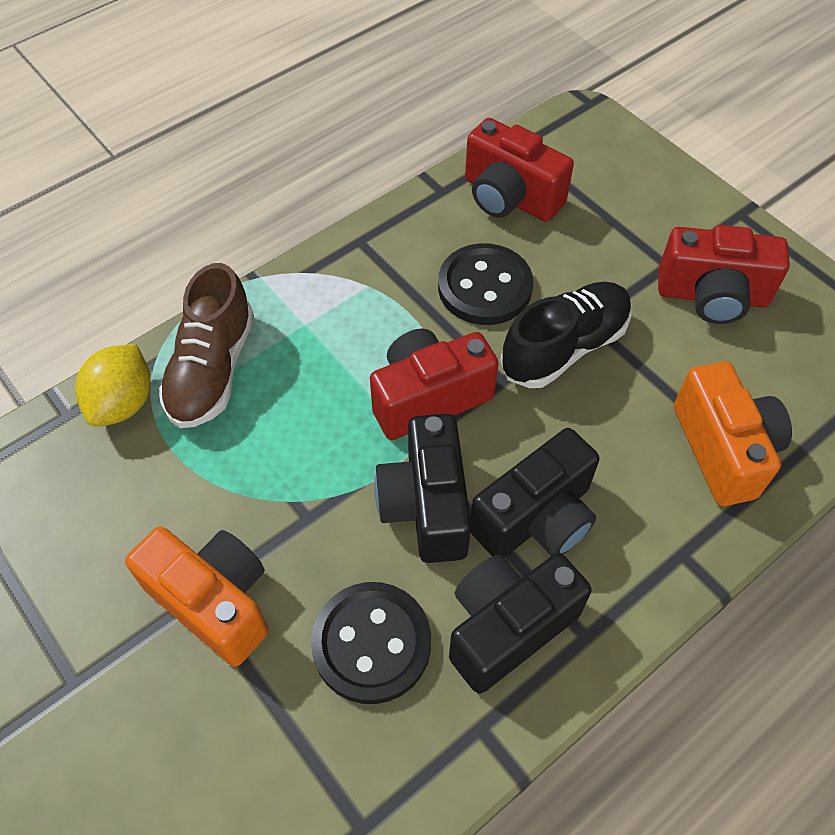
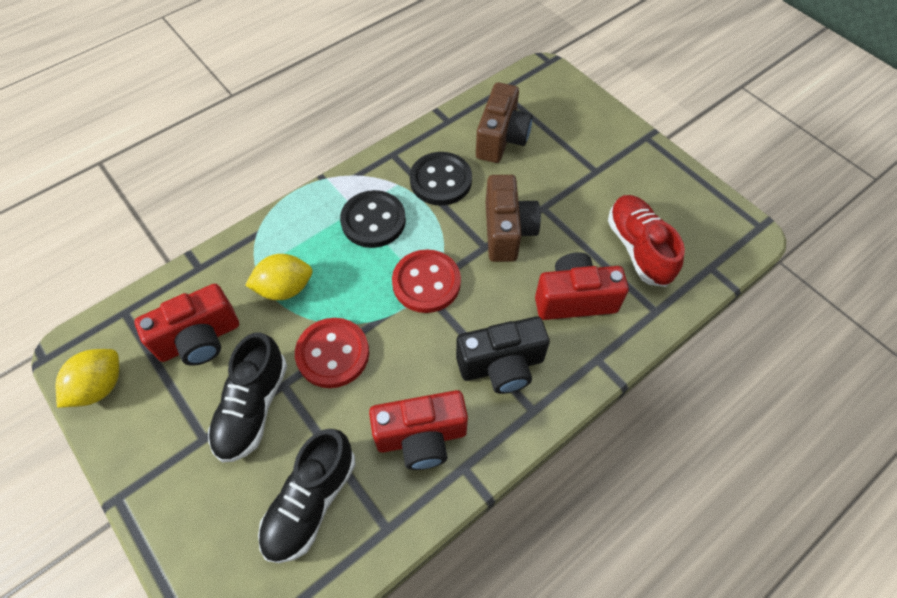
black camera: [374,414,471,563] [449,553,592,694] [470,428,599,558] = 3 -> [456,316,550,394] = 1
black shoe: [500,282,632,388] = 1 -> [208,333,287,462] [258,429,356,563] = 2
brown camera: none = 0 -> [476,82,532,163] [486,175,541,262] = 2
brown shoe: [158,263,254,428] = 1 -> none = 0
orange camera: [125,527,268,667] [674,361,792,506] = 2 -> none = 0
red button: none = 0 -> [295,318,369,388] [392,250,461,313] = 2
red shoe: none = 0 -> [608,195,685,287] = 1
yellow lemon: [75,344,150,427] = 1 -> [56,349,119,408] [245,254,313,300] = 2

